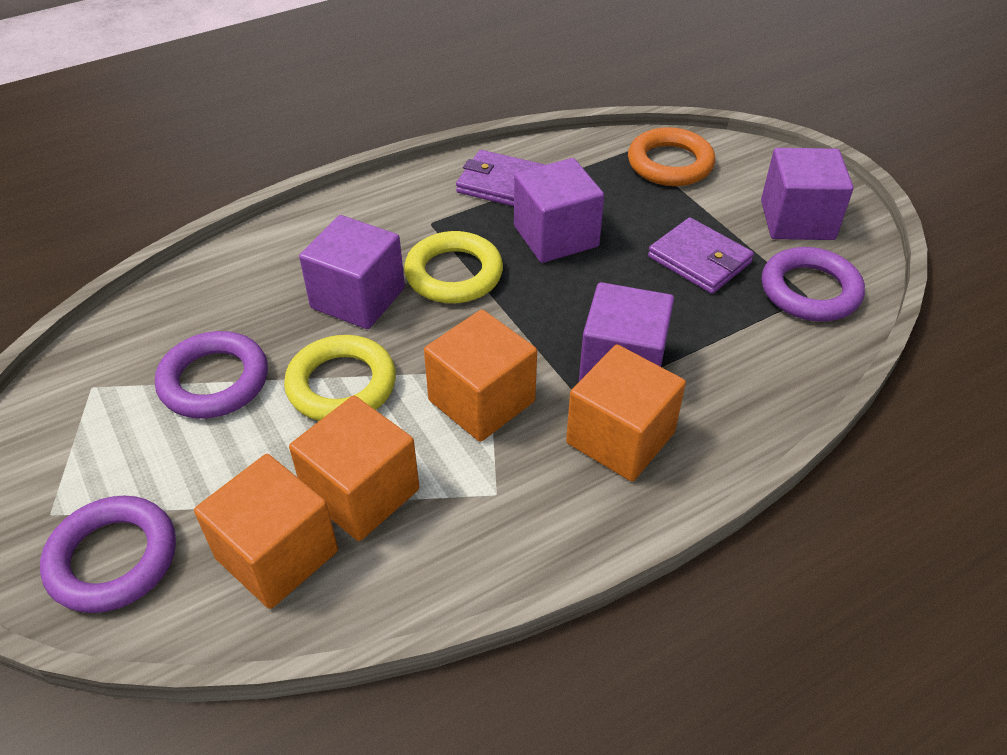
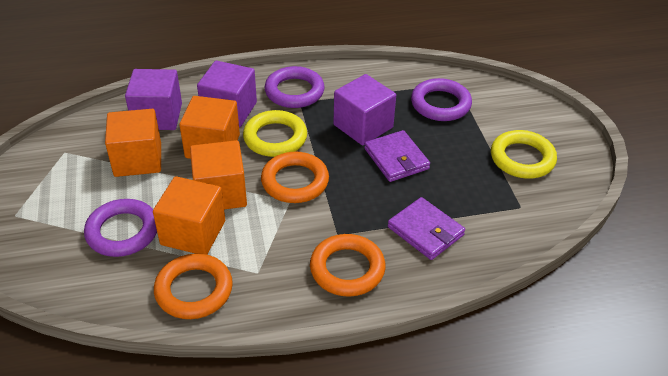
orange ring: [628,127,715,186] = 1 -> [154,254,233,319] [261,152,329,203] [310,234,386,296] = 3
purple cube: [299,215,405,329] [514,158,604,263] [579,282,674,381] [761,148,854,240] = 4 -> [125,69,182,130] [197,61,257,127] [333,74,396,146] = 3

